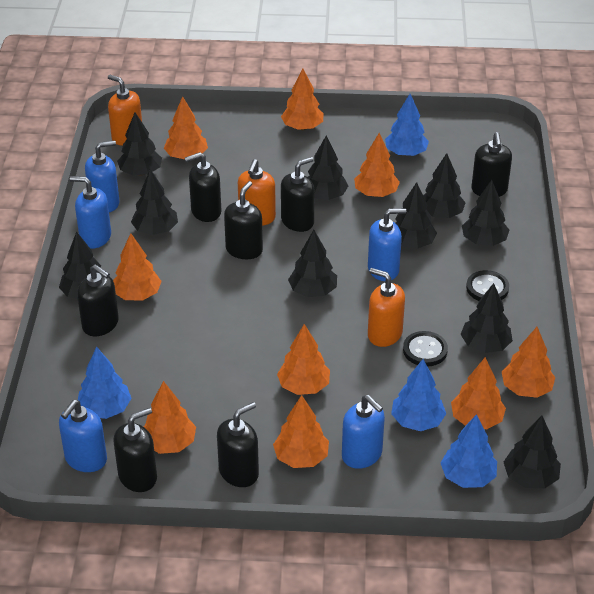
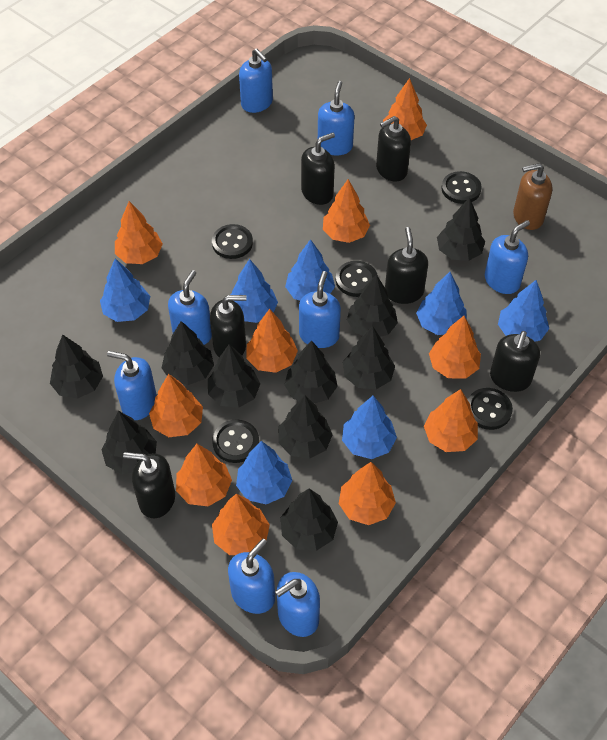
black button: [403,331,448,367] [466,270,509,301] = 2 -> [212,224,253,259] [212,420,259,463] [336,261,378,297] [441,171,482,204] [468,388,513,430] = 5
black soap dispenser: [77,264,119,336] [114,408,157,492] [185,152,221,222] [217,402,259,487] [224,181,263,259] [281,157,314,232] [471,132,512,197] = 7 -> [123,452,175,518] [210,295,246,357] [301,133,335,205] [376,116,411,182] [385,227,428,304] [490,331,540,392] = 6
blue soap dispenser: [59,400,107,472] [70,176,111,249] [85,141,120,212] [342,395,385,469] [368,208,406,281] = 5 -> [107,351,157,420] [168,270,212,345] [228,539,275,614] [239,49,273,113] [275,572,320,637] [299,271,341,348] [318,81,355,156] [485,220,530,294] = 8
blue tree: [78,347,132,419] [385,94,429,156] [391,359,446,431] [441,414,497,488] = 4 -> [100,258,150,322] [230,259,278,323] [236,441,292,504] [285,239,335,300] [342,396,397,459] [416,272,467,335] [498,280,549,342] = 7
brown soap dispenser: none = 0 -> [513,163,552,230] = 1
orange soap dispenser: [108,75,142,145] [238,159,276,226] [368,268,405,347] = 3 -> none = 0
orange tree: [113,233,162,300] [144,381,196,454] [164,96,208,159] [273,395,329,468] [277,324,330,395] [281,68,323,130] [354,133,400,197] [451,357,506,429] [502,327,555,398] = 9 -> [115,201,163,264] [149,374,203,437] [176,444,232,506] [212,494,270,555] [246,309,298,373] [323,179,370,243] [339,462,396,525] [383,78,427,140] [424,389,478,452] [429,316,481,378] = 10

